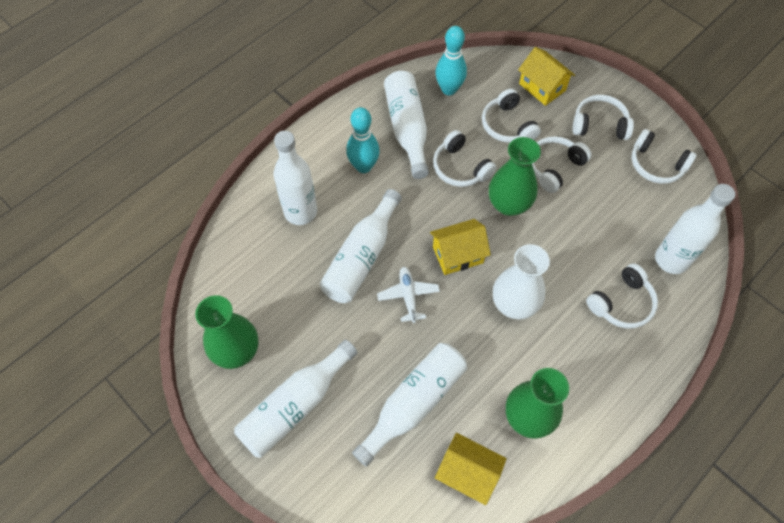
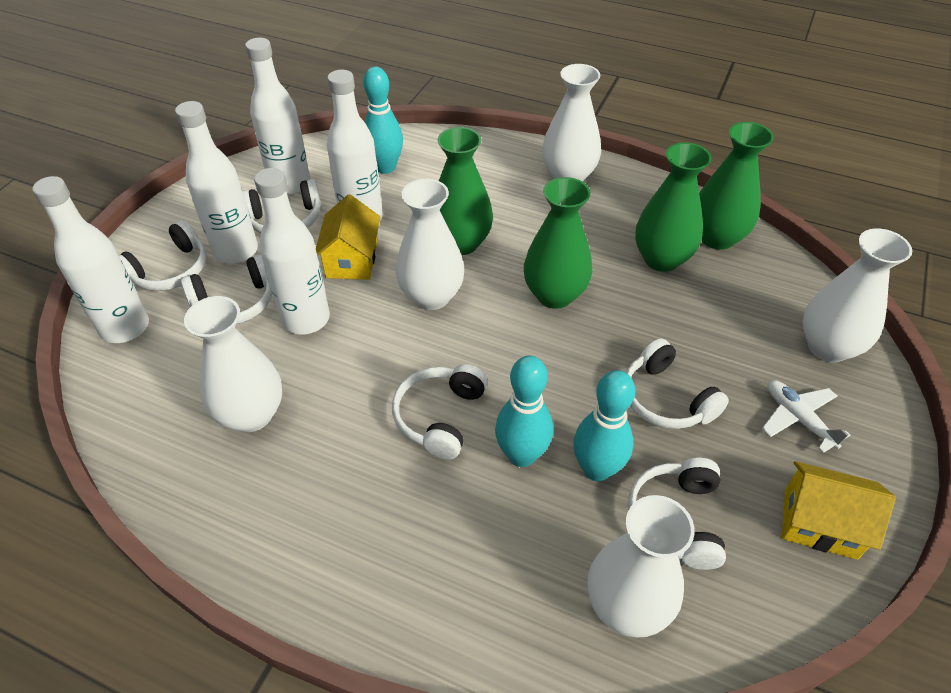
green vase: [195,295,259,369] [489,137,541,216] [506,368,569,439] = 3 -> [437,127,493,255] [524,177,592,309] [635,142,712,272] [699,122,774,250] = 4
turquoise bowling pin: [346,107,380,173] [436,26,467,95] = 2 -> [363,66,403,174] [495,356,553,467] [574,370,635,481] = 3
white bottle: [234,340,358,457] [273,131,317,225] [320,189,402,303] [352,343,467,467] [384,71,429,179] [655,184,735,274] = 6 -> [32,176,149,343] [175,101,258,264] [245,38,310,195] [254,168,330,334] [327,70,383,221] = 5
white vase: [493,244,550,320] = 1 -> [184,296,282,432] [396,179,464,310] [542,64,601,182] [587,495,695,638] [803,228,912,362] = 5
yellow house: [430,219,491,275] [435,433,507,505] [518,47,575,106] = 3 -> [316,194,380,280] [782,461,895,560] = 2

